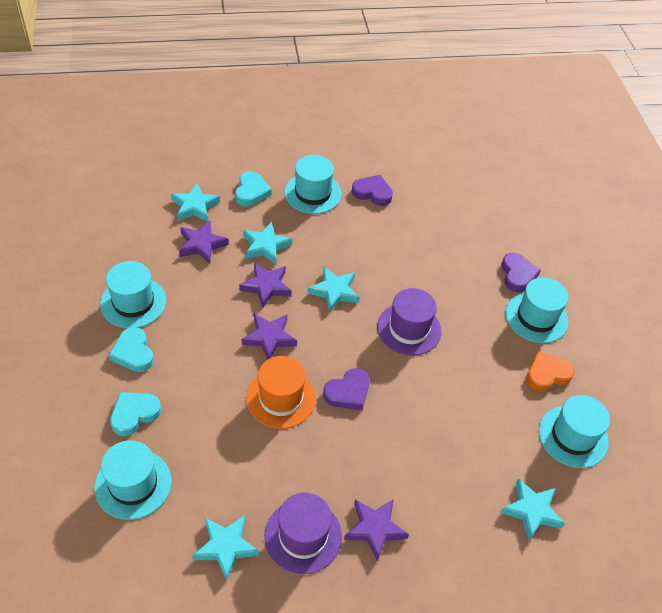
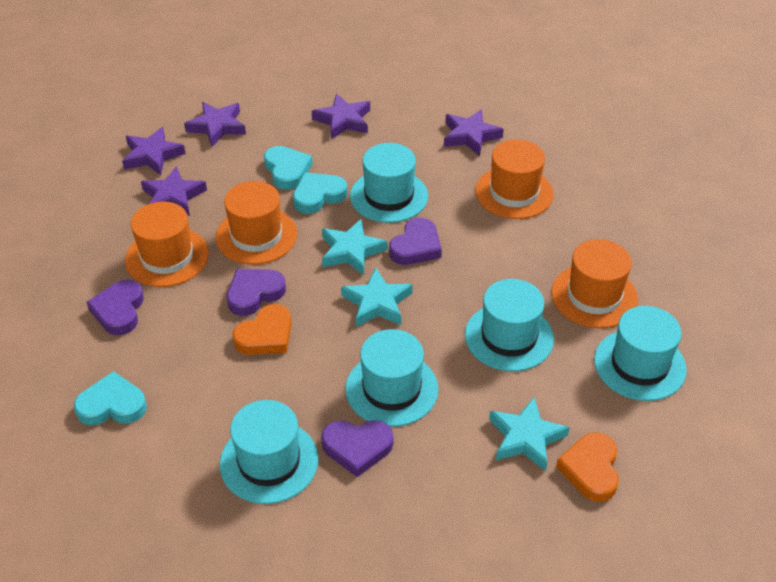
orange hat: [246,356,316,429] = 1 -> [125,202,209,287] [216,181,297,265] [475,139,553,219] [551,239,638,328] = 4
orange heart: [527,351,575,392] = 1 -> [232,304,292,355] [556,432,619,502] = 2
purple hat: [264,493,342,574] [377,288,441,356] = 2 -> none = 0
purple heart: [323,368,370,410] [352,175,393,206] [501,253,541,292] = 3 -> [87,280,144,335] [227,269,286,316] [321,420,393,477] [389,218,442,265] = 4
purple star: [179,220,229,264] [239,263,292,309] [242,314,297,360] [344,499,409,562] = 4 -> [122,127,186,175] [141,166,207,216] [184,102,246,147] [312,94,370,139] [444,109,504,156] = 5
turquoise star: [171,183,220,222] [192,515,259,581] [243,222,292,265] [308,267,360,313] [500,478,565,541] = 5 -> [322,219,387,275] [341,268,413,327] [489,397,570,471] = 3

